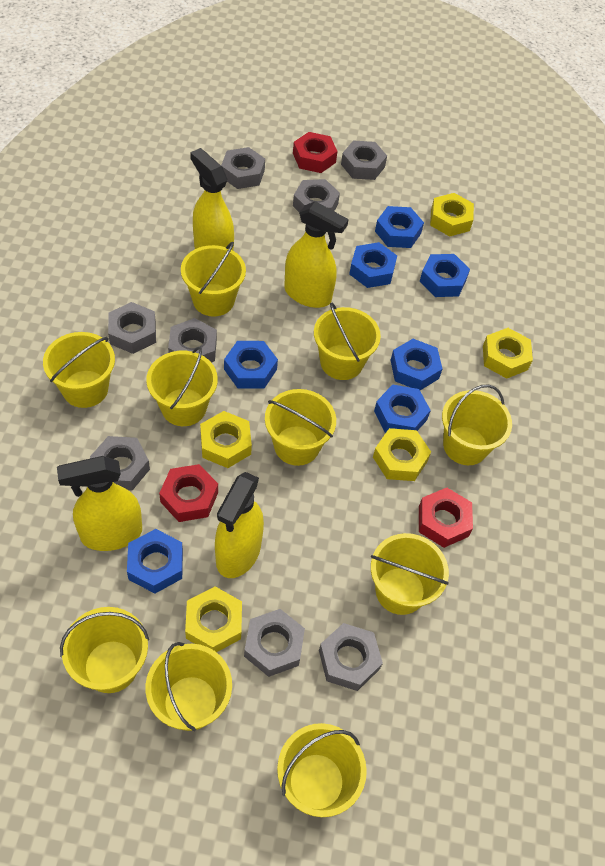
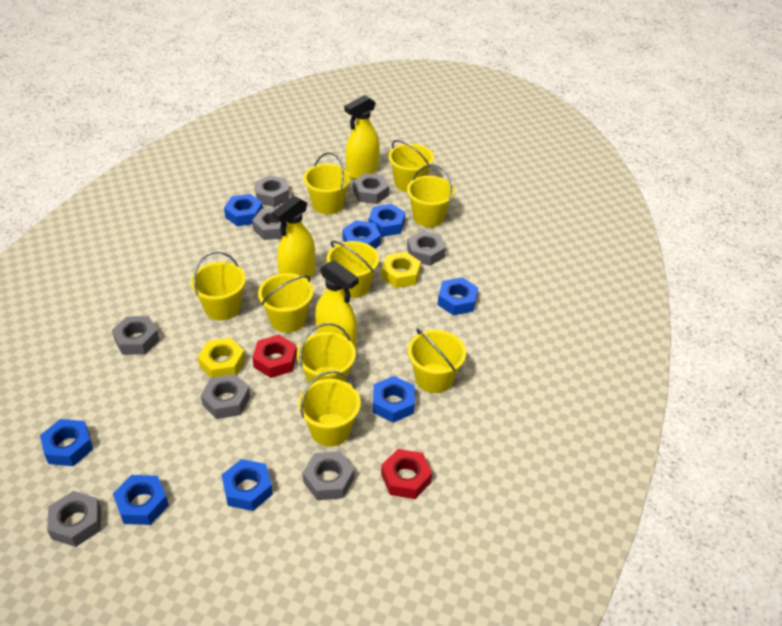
blue nut: [127,529,183,593] [224,341,278,389] [349,242,397,288] [374,384,431,433] [375,206,424,248] [391,339,442,390] [420,254,470,297] = 7 -> [40,419,93,466] [113,475,169,525] [222,459,273,511] [224,194,263,226] [342,220,381,249] [369,204,405,237] [373,376,415,423] [438,278,478,315] = 8
red nut: [159,464,218,522] [293,132,338,173] [419,488,473,548] = 3 -> [252,335,297,378] [381,449,432,499] = 2
yellow bucket: [43,332,115,408] [60,607,149,693] [146,347,218,426] [146,642,232,731] [181,242,246,317] [265,389,336,466] [277,723,367,817] [314,303,381,380] [371,533,449,615] [442,384,512,465] = 10 -> [191,251,246,321] [258,273,313,333] [297,323,356,384] [298,371,361,447] [303,152,351,214] [327,241,379,298] [389,140,434,192] [407,164,455,227] [408,328,466,393] = 9
yellow nut: [185,586,242,652] [200,411,252,468] [373,428,431,481] [430,193,474,237] [483,328,533,378] = 5 -> [198,338,245,378] [381,252,421,288] = 2
yellow spray bottle: [57,456,142,551] [190,148,234,250] [215,472,264,578] [284,201,349,308] = 4 -> [272,196,315,280] [315,260,359,349] [344,95,380,179] = 3

